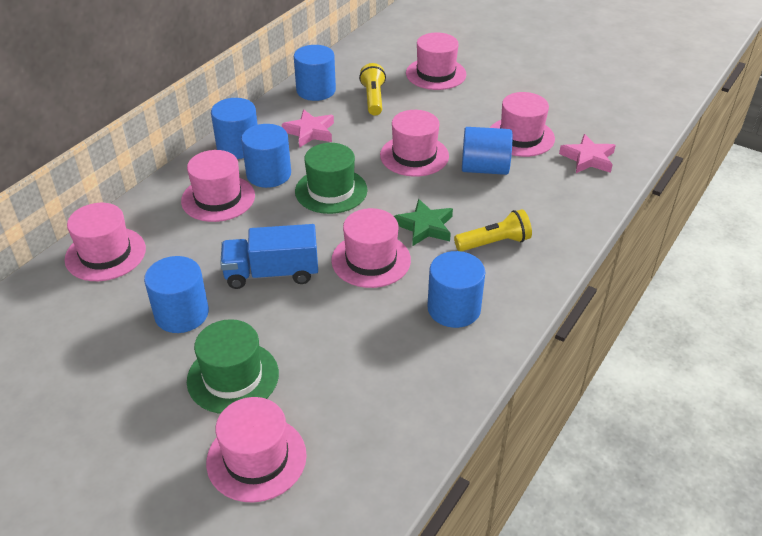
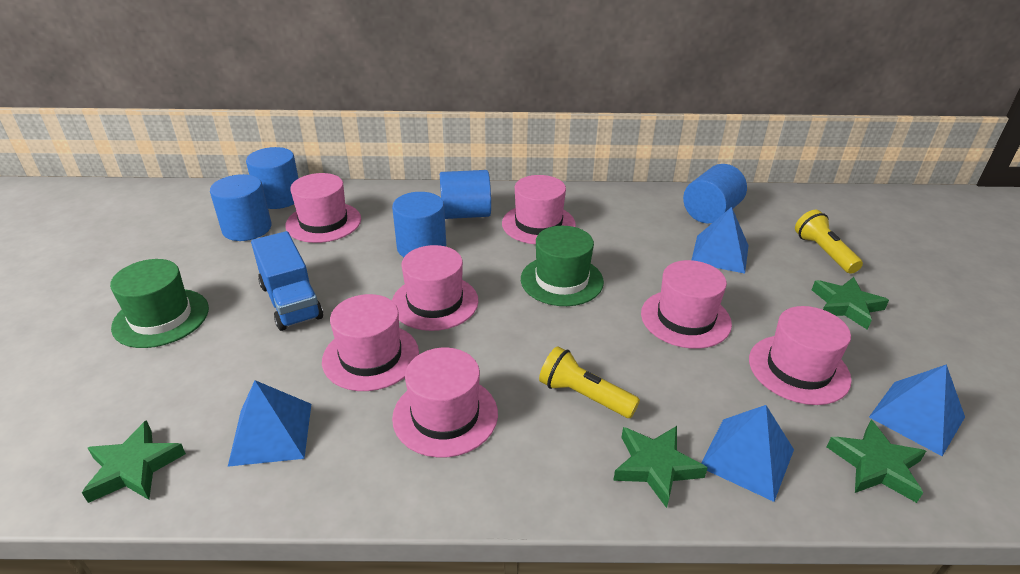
blue cylinder: [144,256,209,333] [211,98,258,159] [241,124,291,188] [294,45,336,101] [427,251,485,328] [462,127,513,175] = 6 -> [210,174,272,241] [246,147,299,209] [392,192,446,257] [440,170,491,219] [683,164,747,223] = 5
blue pyramid: none = 0 -> [228,380,311,467] [692,207,749,274] [702,405,794,502] [869,364,965,456] = 4
green star: [394,199,453,246] = 1 -> [82,420,186,503] [613,426,708,508] [812,277,889,330] [827,420,926,503] = 4
pink star: [282,109,334,148] [559,134,616,173] = 2 -> none = 0

